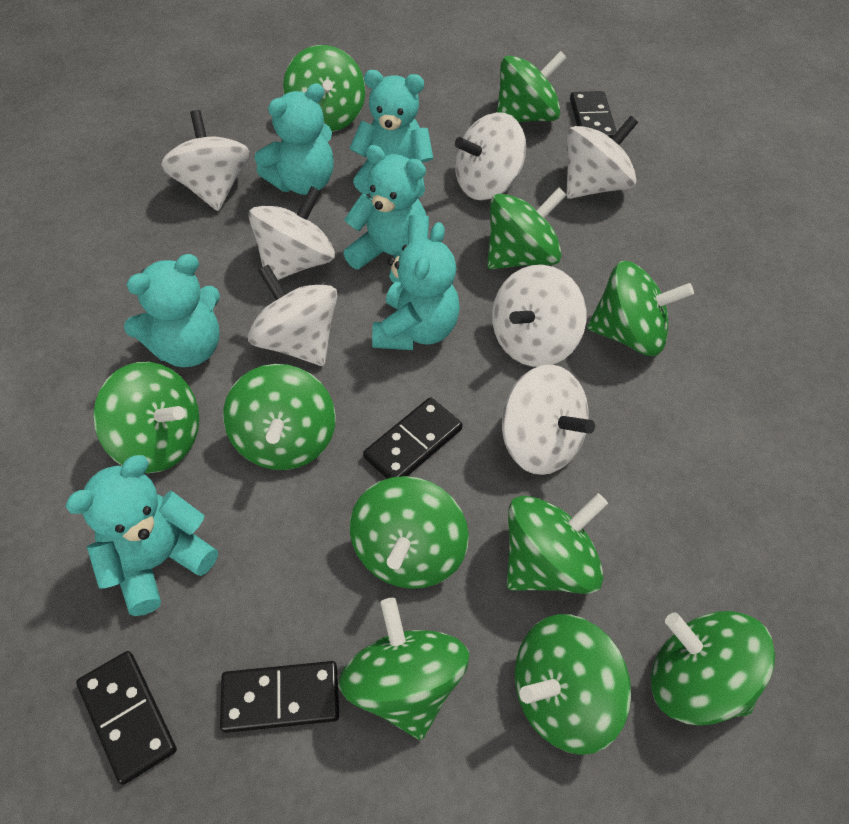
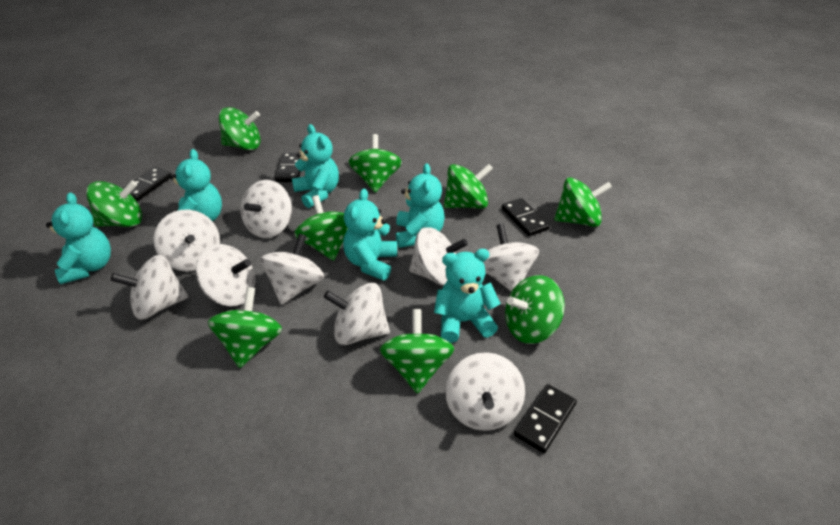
green spinning top: [93,362,199,473] [223,364,336,470] [283,45,365,132] [339,598,470,740] [350,476,469,589] [487,188,566,269] [497,51,567,122] [507,493,608,594] [515,614,631,755] [587,261,694,356] [651,611,775,726] = 11 -> [86,180,142,227] [208,287,282,368] [219,107,261,150] [294,195,348,261] [349,134,402,193] [380,309,454,394] [444,164,493,209] [505,275,565,344] [554,178,612,227] = 9
white spinning top: [161,110,250,211] [248,186,335,280] [248,265,338,366] [455,112,526,200] [492,265,586,367] [502,364,595,475] [567,116,638,199] = 7 -> [110,255,188,320] [153,210,220,272] [196,244,255,306] [241,180,292,238] [260,234,324,305] [324,283,390,345] [409,227,468,286] [445,352,525,431] [483,224,539,291] = 9

